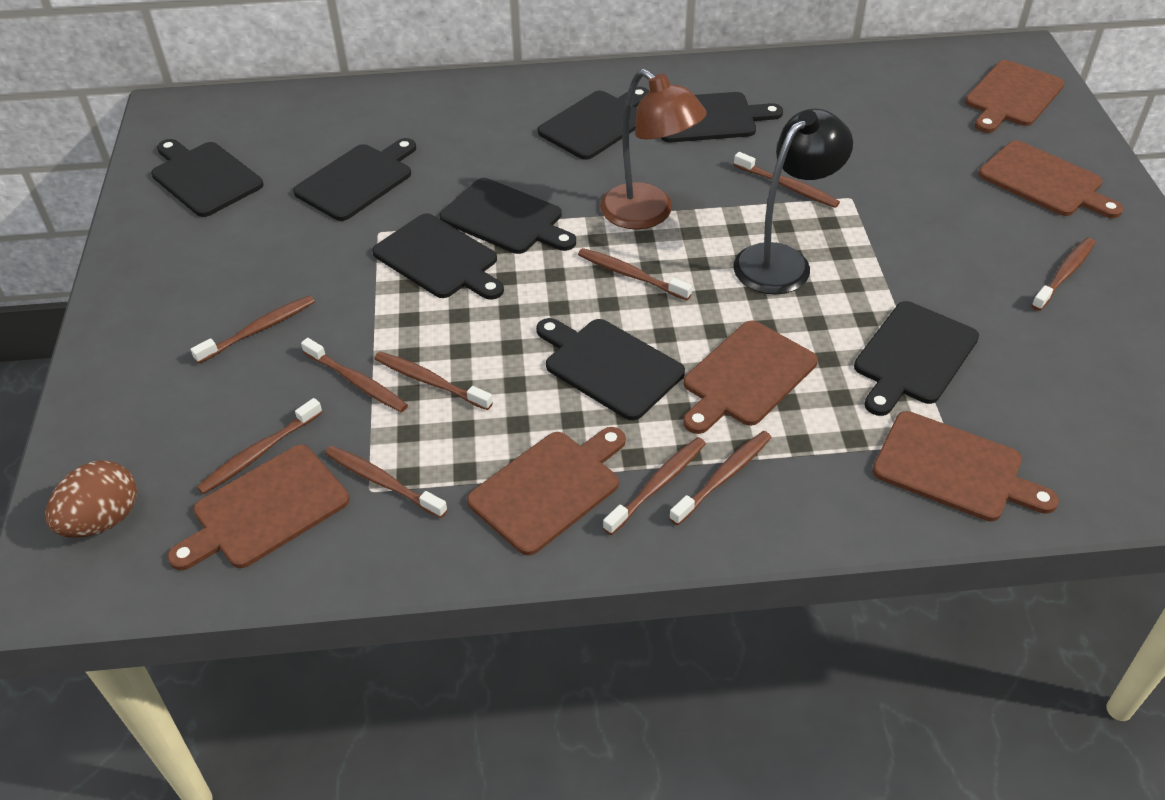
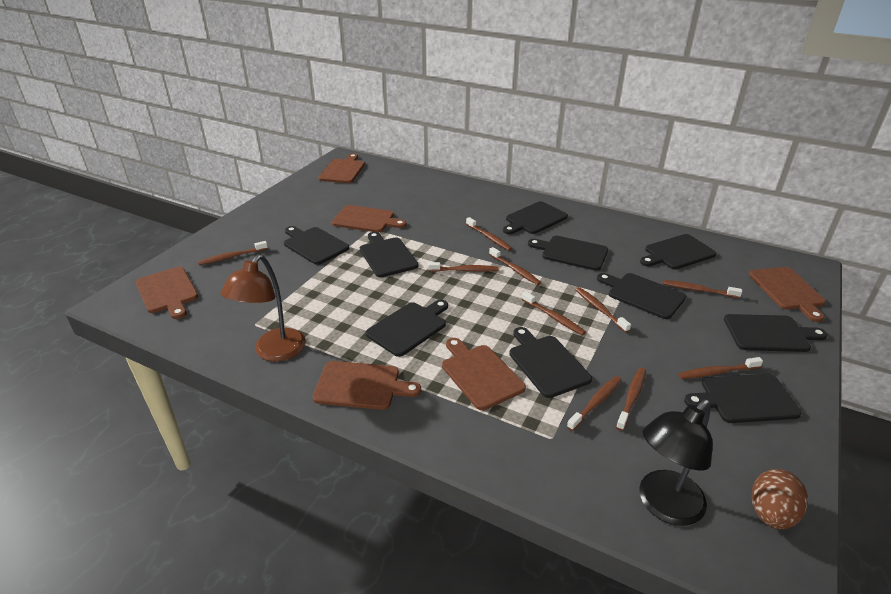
black cutting board: [151,139,263,217] [293,138,416,221] [372,213,504,300] [440,178,576,254] [536,318,685,420] [538,87,650,160] [661,92,783,143] [854,301,979,416] = 8 -> [284,226,349,265] [360,232,419,277] [366,300,448,357] [503,201,568,234] [509,327,592,398] [528,236,608,271] [597,273,686,319] [640,234,717,269] [684,374,802,423] [724,314,828,352] = 10

